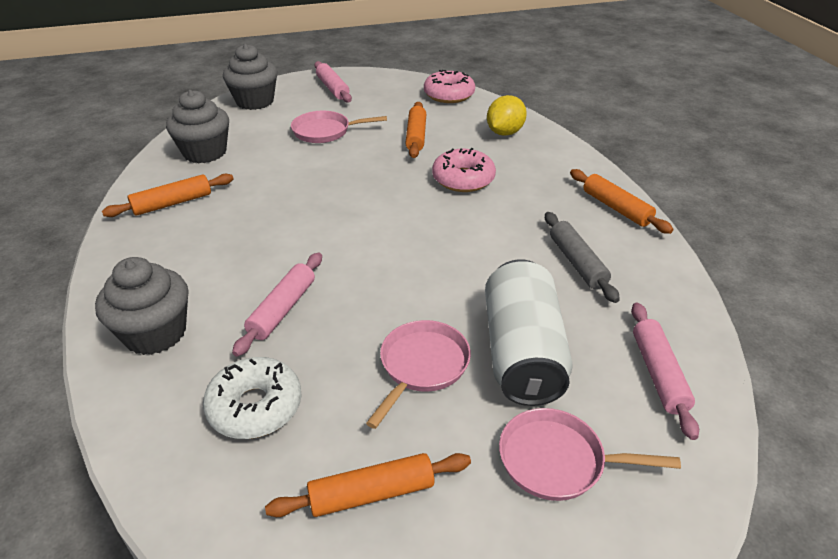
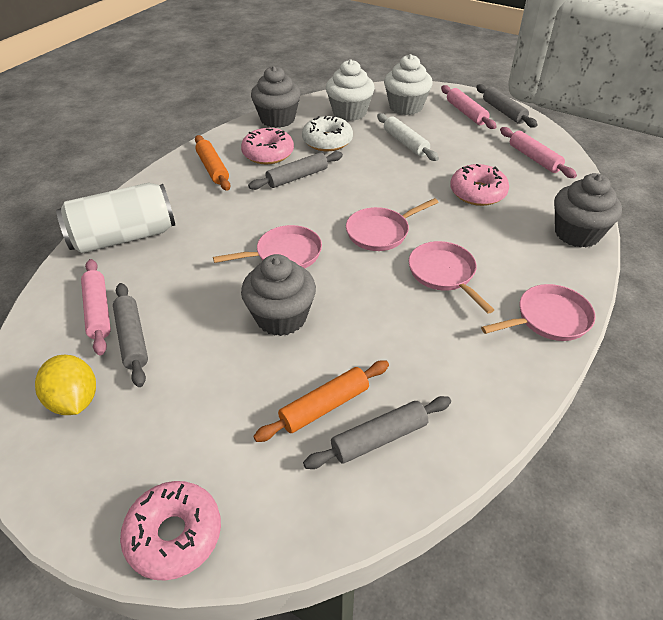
grey rolling pin: [545,212,620,303] = 1 -> [113,283,148,387] [248,151,343,190] [303,396,451,469] [476,84,538,128] = 4
orange rolling pin: [102,174,234,217] [265,453,471,517] [405,102,426,158] [570,169,673,234] = 4 -> [195,135,231,191] [253,361,389,442] = 2
pink donut: [424,70,475,103] [432,148,496,192] = 2 -> [120,481,221,581] [241,128,294,165] [450,164,509,206] = 3
pink pan: [291,111,387,143] [366,320,471,429] [499,408,681,501] = 3 -> [213,225,322,268] [346,198,438,251] [409,241,494,314] [481,284,596,341] = 4
white cupcake: none = 0 -> [326,59,375,121] [384,54,433,115] = 2
white rolling pin: none = 0 -> [377,113,439,161] = 1

